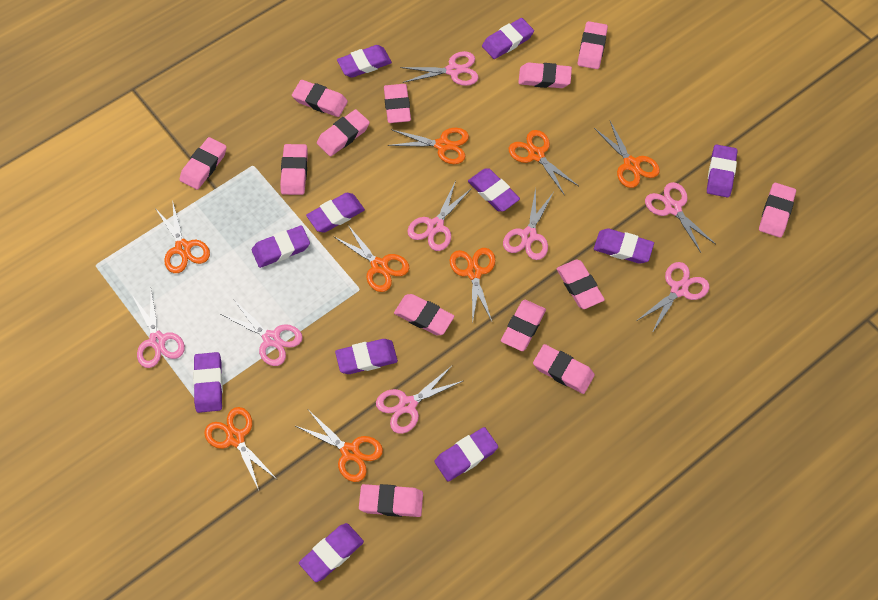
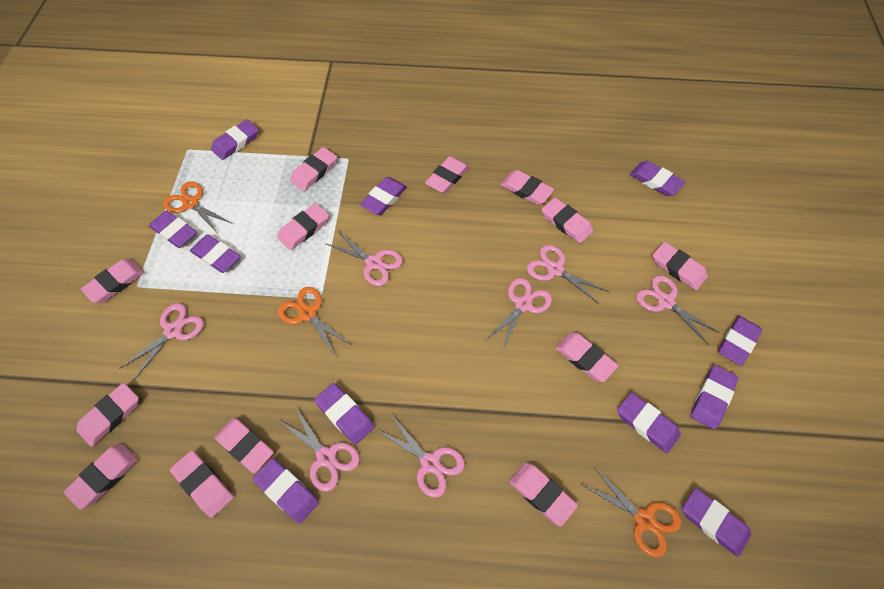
orange scissors: [155,200,210,273] [204,407,277,490] [296,411,383,482] [333,224,409,292] [388,128,469,164] [449,248,495,324] [509,130,579,196] [594,121,660,188] = 8 -> [163,181,233,232] [278,287,351,356] [581,466,682,558] = 3
pink scissors: [132,290,185,368] [221,300,303,366] [376,366,463,434] [400,51,478,86] [407,181,472,251] [503,188,554,260] [636,262,709,333] [645,182,716,253] = 8 -> [119,303,204,381] [278,407,360,492] [325,231,403,286] [375,413,465,498] [484,278,552,352] [527,245,609,304] [636,275,720,345] = 7

